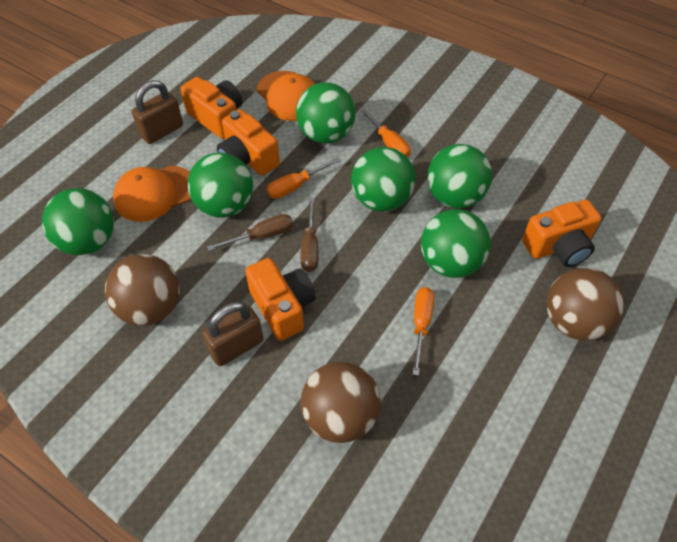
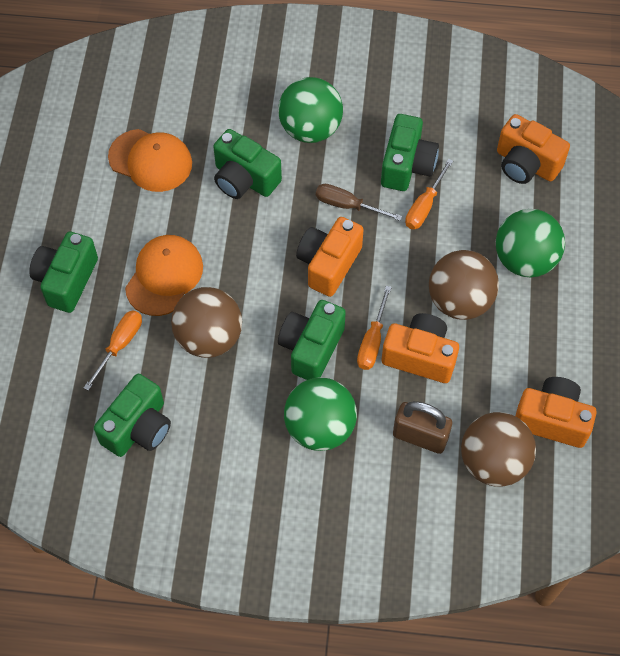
brown padlock: [132,80,183,144] [202,302,264,366] = 2 -> [393,401,452,454] = 1
brown screwdriver: [207,214,293,251] [301,198,318,272] = 2 -> [316,184,402,221] = 1
green ball: [42,188,114,255] [188,152,253,218] [296,82,355,143] [351,147,415,212] [421,209,491,278] [427,144,492,208] = 6 -> [278,77,343,143] [284,377,357,451] [496,209,565,277] = 3
green camera: none = 0 -> [29,232,98,313] [94,374,171,457] [213,129,282,199] [278,300,346,380] [381,114,439,191] = 5

